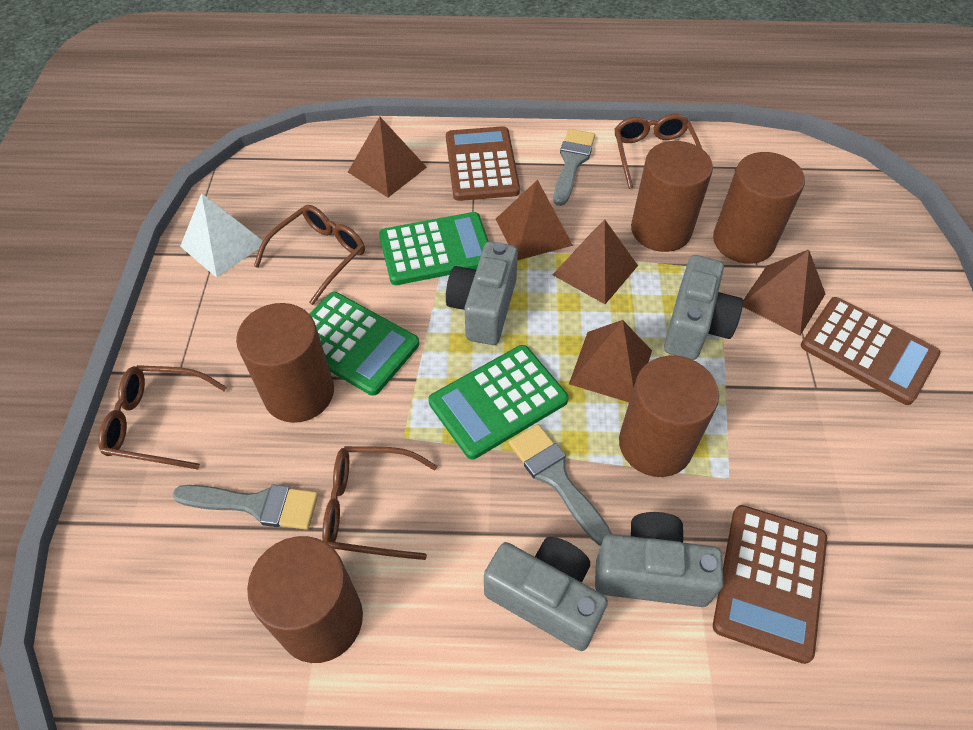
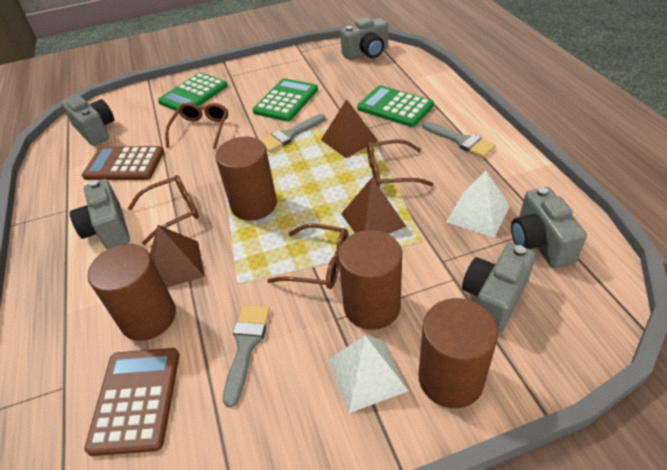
brown calculator: [446,126,520,201] [713,505,827,664] [801,297,940,405] = 3 -> [82,146,164,180] [84,348,179,456] = 2
brown cylinder: [236,303,334,423] [247,536,363,663] [619,355,719,477] [631,141,713,252] [713,152,805,264] = 5 -> [88,244,176,341] [216,137,277,221] [338,230,402,330] [418,298,498,408] = 4
brown pyramid: [348,117,427,197] [496,180,573,260] [553,219,638,304] [569,320,652,402] [743,250,825,335] = 5 -> [150,225,205,288] [321,99,378,158] [341,178,407,234] = 3
grey camera: [446,242,518,345] [484,537,608,651] [595,512,724,607] [664,255,743,360] = 4 -> [61,94,114,146] [70,179,130,249] [340,17,388,60] [462,243,536,333] [511,187,587,268] = 5
white pyramid: [180,193,263,278] = 1 -> [328,336,409,413] [446,171,510,238] = 2

